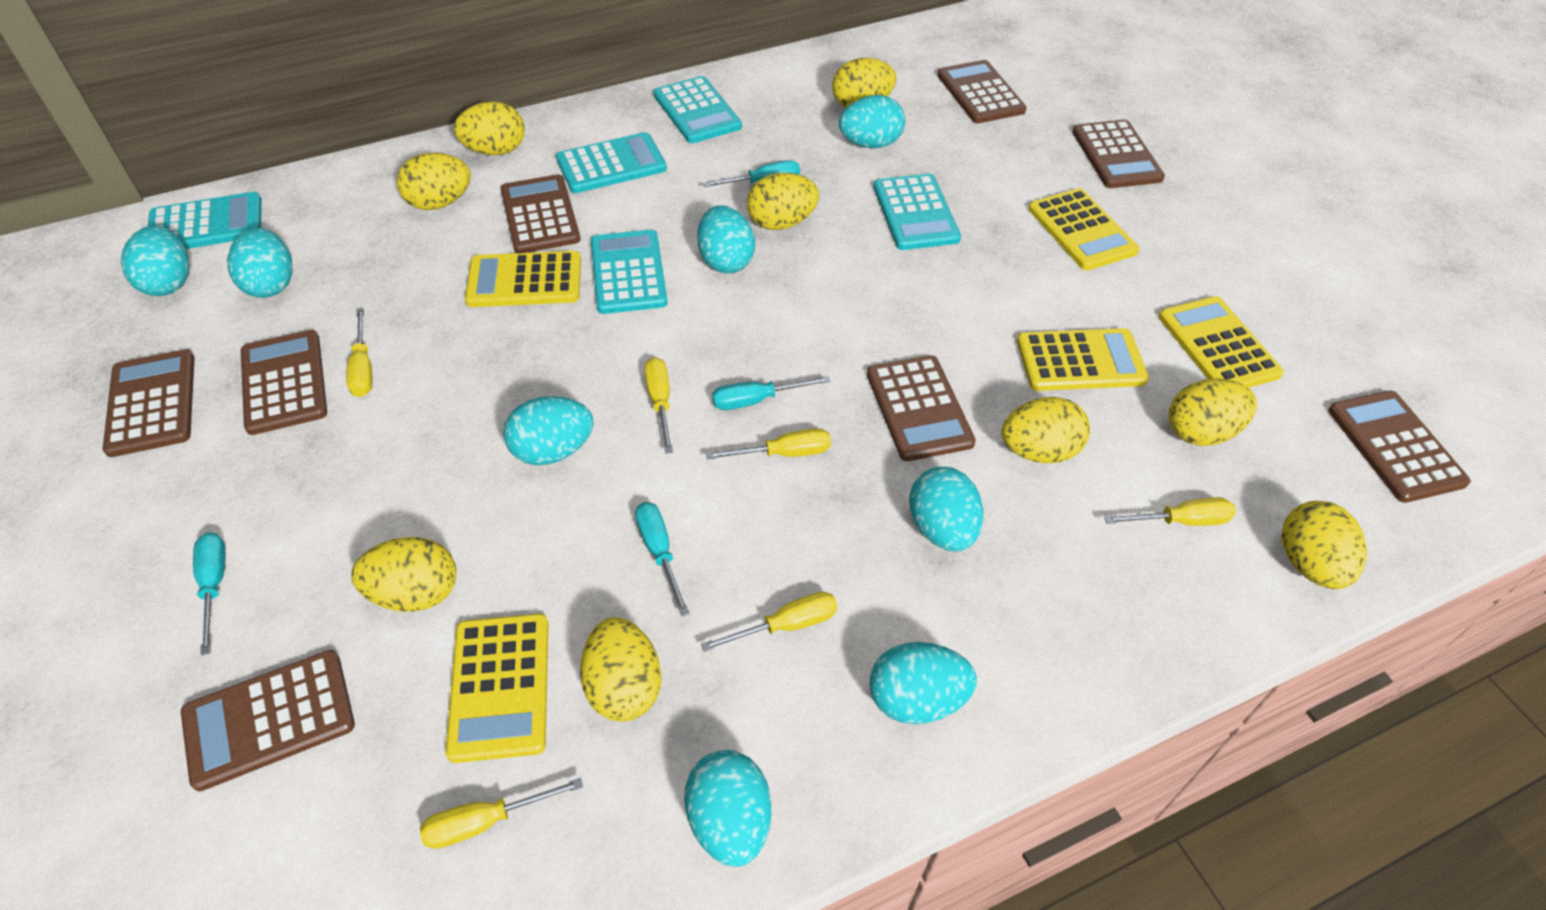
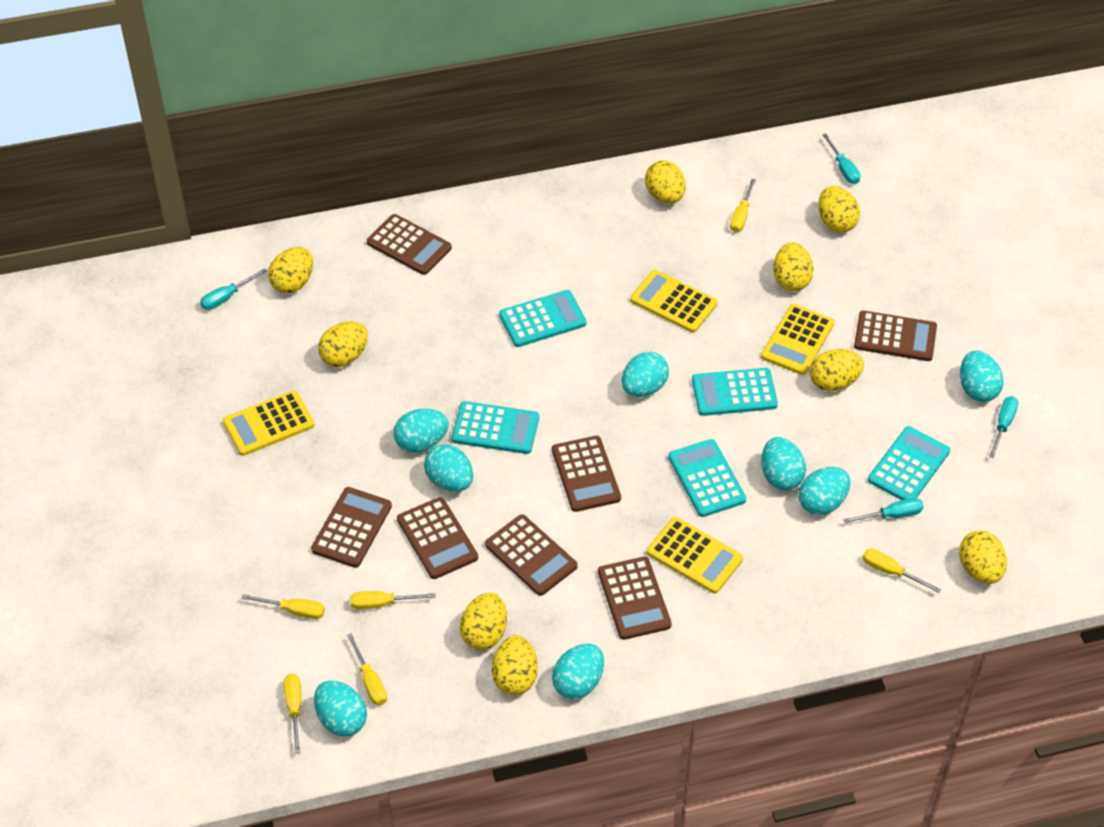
brown calculator: [103,349,195,457] [181,650,355,791] [241,330,327,435] [500,174,581,253] [867,355,976,461] [937,60,1027,123] [1072,119,1165,188] [1328,391,1471,503] = 8 -> [311,487,392,568] [367,214,452,275] [397,497,478,579] [485,514,578,596] [552,436,621,512] [598,557,672,640] [854,310,937,361] = 7
yellow calculator: [445,614,548,763] [465,251,581,307] [1017,328,1149,391] [1028,188,1139,270] [1159,296,1284,388] = 5 -> [223,390,315,456] [630,270,718,333] [647,517,743,594] [761,304,835,375] = 4

